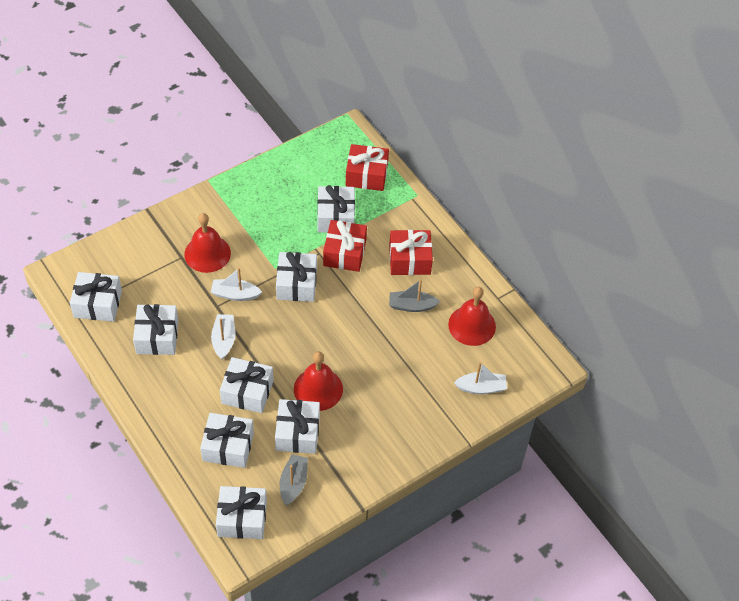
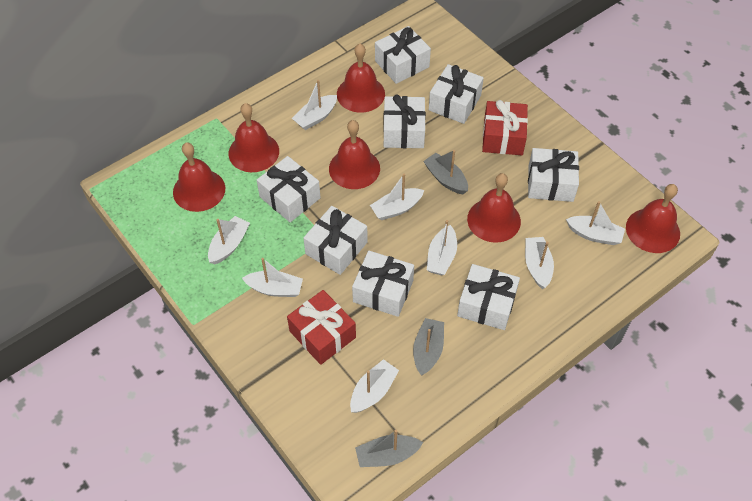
grey boat: [280,454,308,505] [389,279,440,312] = 2 -> [355,429,423,467] [413,318,444,376] [423,150,468,194] = 3
red bell: [184,213,231,273] [294,351,343,411] [448,287,496,346] = 3 -> [173,142,225,212] [229,103,279,172] [329,120,380,189] [337,44,385,113] [467,173,521,243] [626,184,680,253] = 6
red gift: [323,220,367,272] [346,144,389,191] [389,230,433,275] = 3 -> [287,290,356,365] [482,100,528,155] = 2
white boat: [211,268,262,301] [211,314,235,360] [454,362,507,394] = 3 -> [208,216,250,265] [242,258,303,297] [292,80,337,130] [350,359,399,413] [370,174,424,220] [427,220,457,275] [525,237,554,289] [566,201,625,245] = 8

